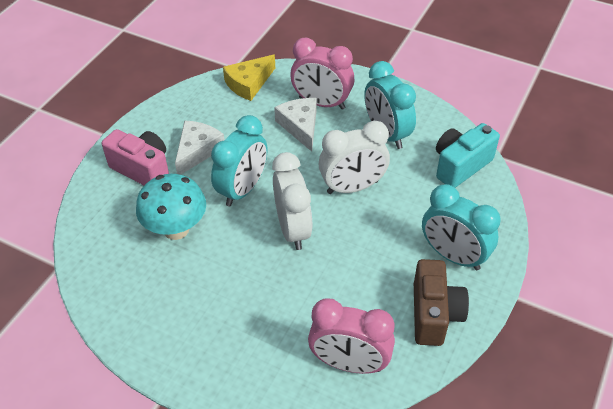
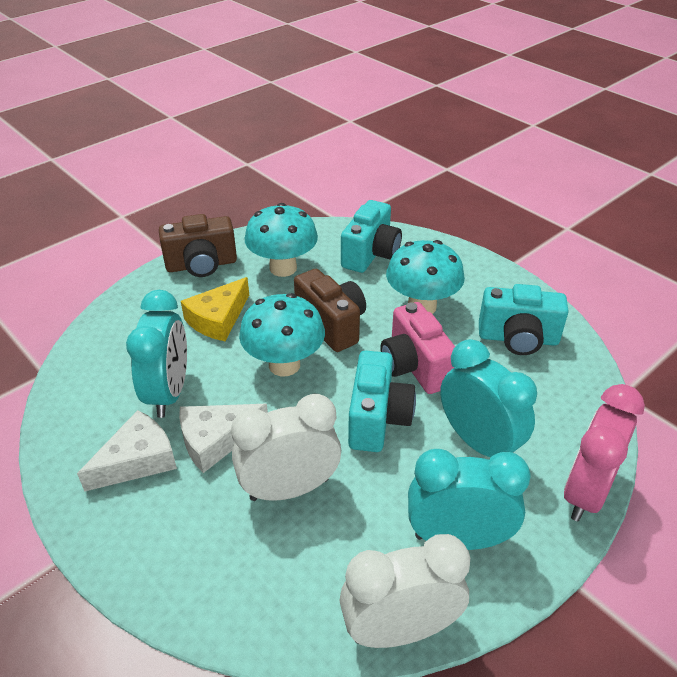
brown camera: [414,259,469,346] = 1 -> [159,214,237,277] [294,269,366,352] = 2
pink clock: [290,38,355,109] [308,298,395,374] = 2 -> [564,384,645,521] = 1
turquoise camera: [436,123,500,188] = 1 -> [341,200,402,273] [348,350,416,452] [479,284,569,355] = 3
turquoise mushroom: [136,174,206,240] = 1 -> [239,293,325,376] [245,203,318,277] [386,240,465,314] = 3

